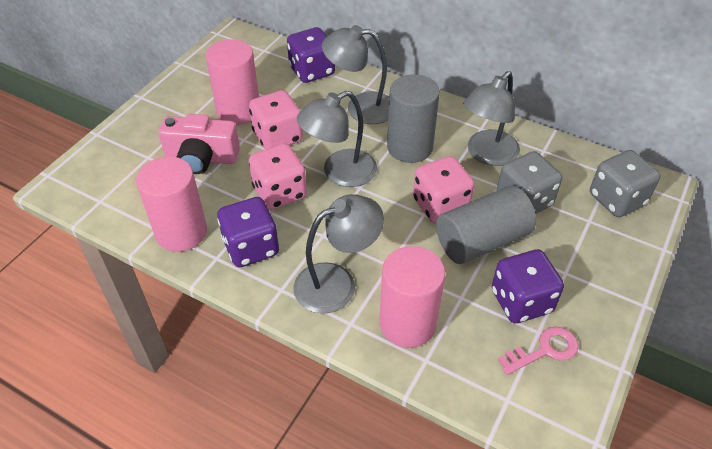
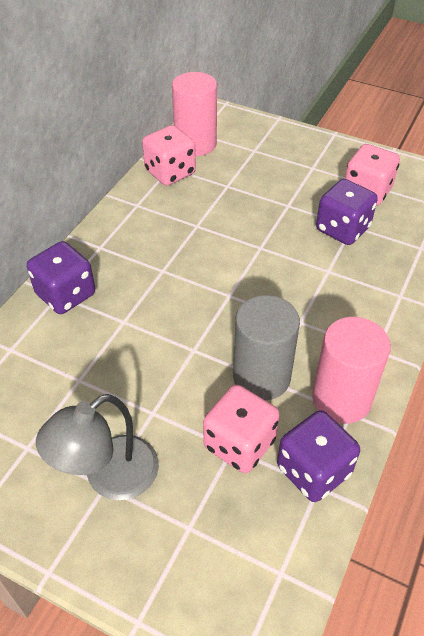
grey cylinder: [387,74,440,163] [436,186,536,264] = 2 -> [233,295,300,400] = 1
grey dice: [496,151,562,214] [590,150,660,217] = 2 -> none = 0
grey lamp: [294,194,384,313] [297,91,377,187] [322,25,389,124] [463,71,520,166] = 4 -> [36,394,159,500] = 1
pink camera: [159,114,240,174] = 1 -> none = 0
pink cylinder: [136,156,207,252] [206,40,259,125] [379,246,445,348] = 3 -> [172,72,217,156] [312,317,391,424] = 2
pink key: [498,327,578,375] = 1 -> none = 0

